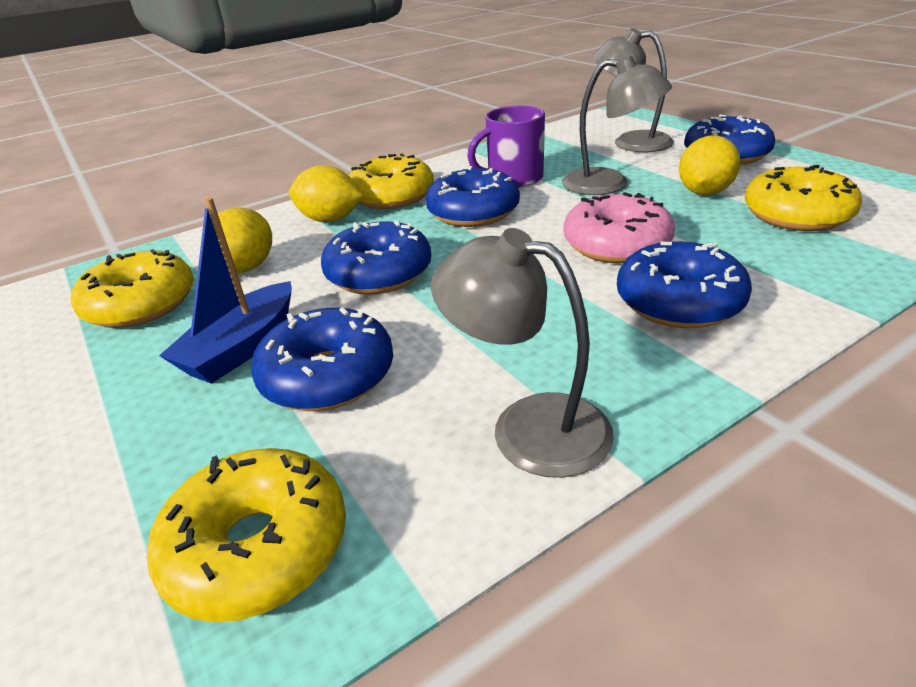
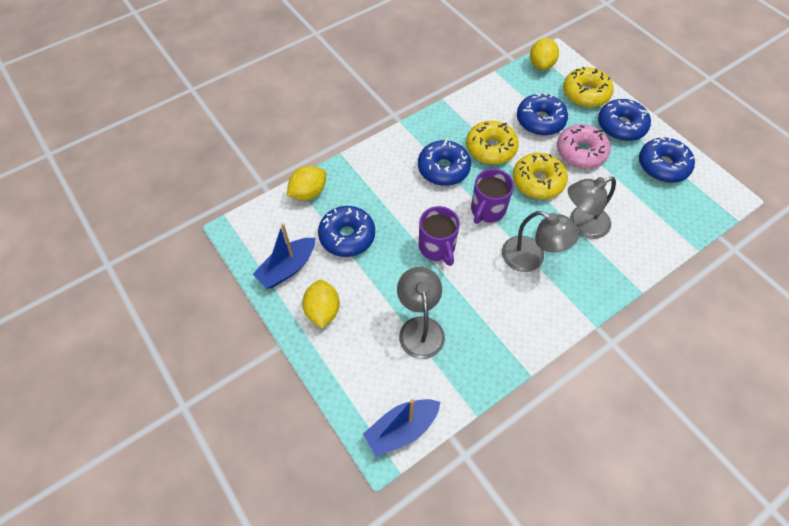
blue boat: [159,197,292,384] = 1 -> [253,224,315,289] [363,399,440,457] = 2
purple mug: [467,105,545,188] = 1 -> [419,206,460,266] [471,169,514,224] = 2
yellow donut: [71,249,194,328] [147,448,346,622] [349,154,434,209] [745,165,862,231] = 4 -> [466,121,519,165] [513,153,568,199] [563,67,614,107] = 3

